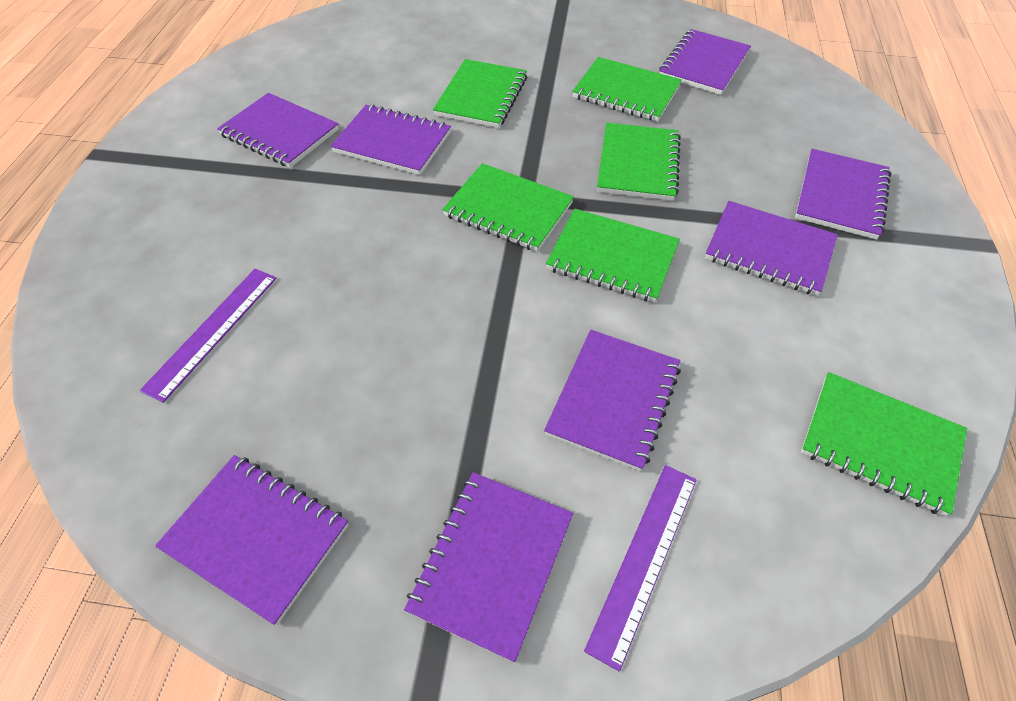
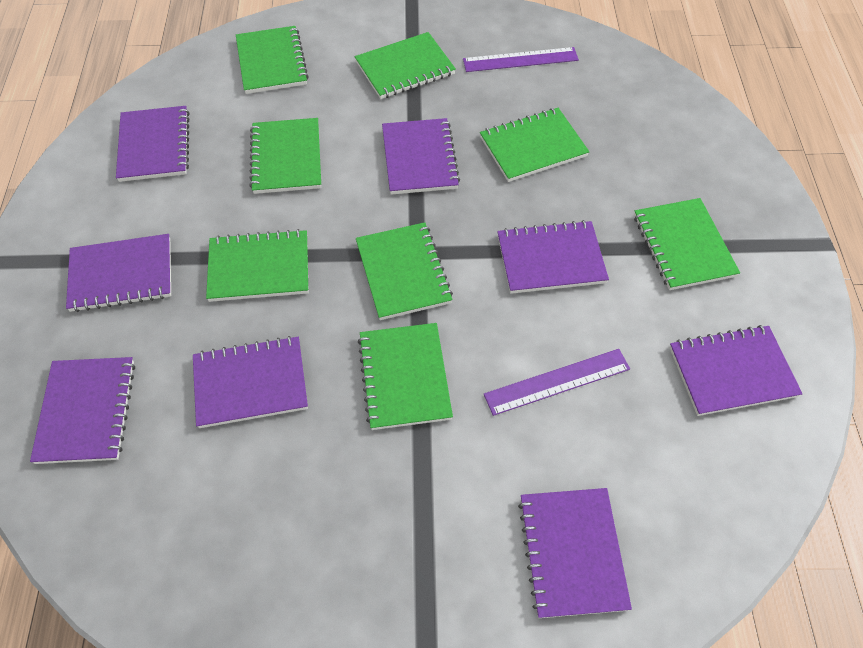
green notebook: [433,59,527,128] [442,163,574,252] [546,209,680,302] [572,57,682,122] [597,123,681,201] [801,372,967,516] = 6 -> [206,229,309,302] [236,26,309,94] [249,118,321,194] [355,32,456,99] [356,222,453,320] [358,323,453,430] [480,108,589,182] [634,198,740,290] = 8

